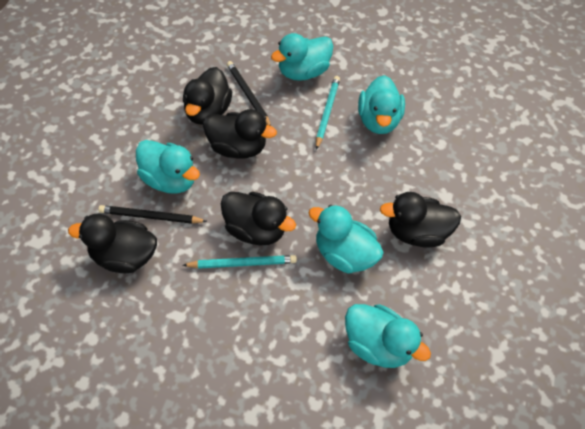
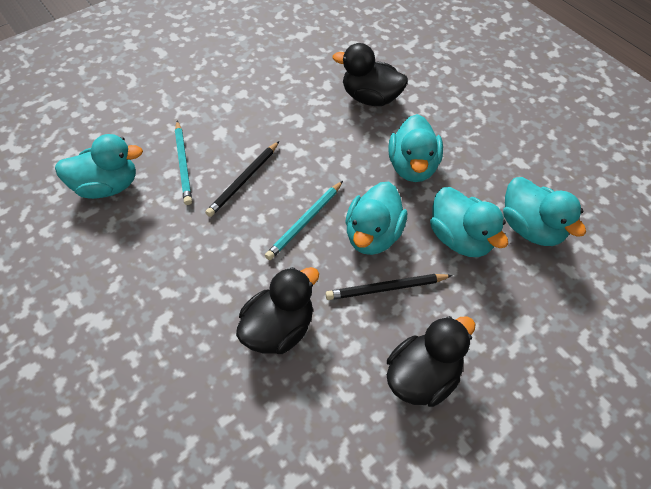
black duck: [68,214,157,273] [183,67,232,125] [203,109,277,159] [221,192,296,246] [380,192,461,248] = 5 -> [236,267,319,354] [333,43,408,106] [387,316,475,407] = 3

